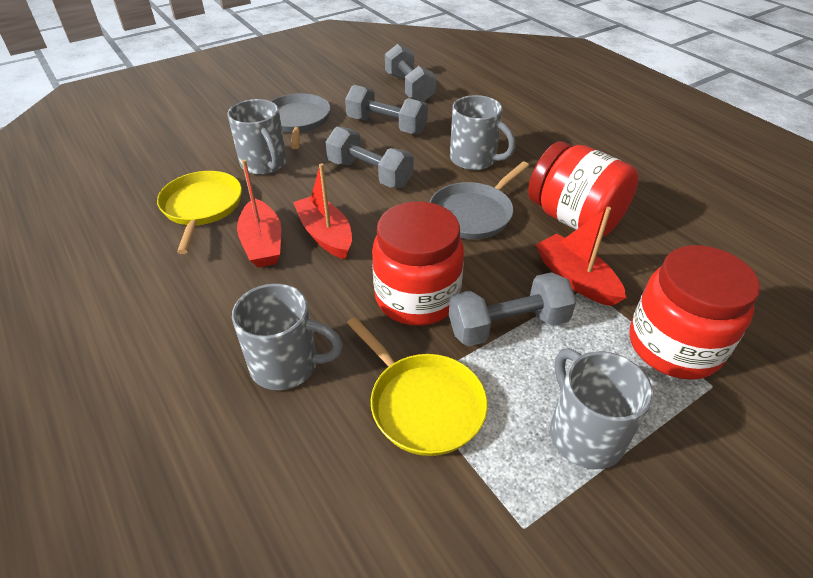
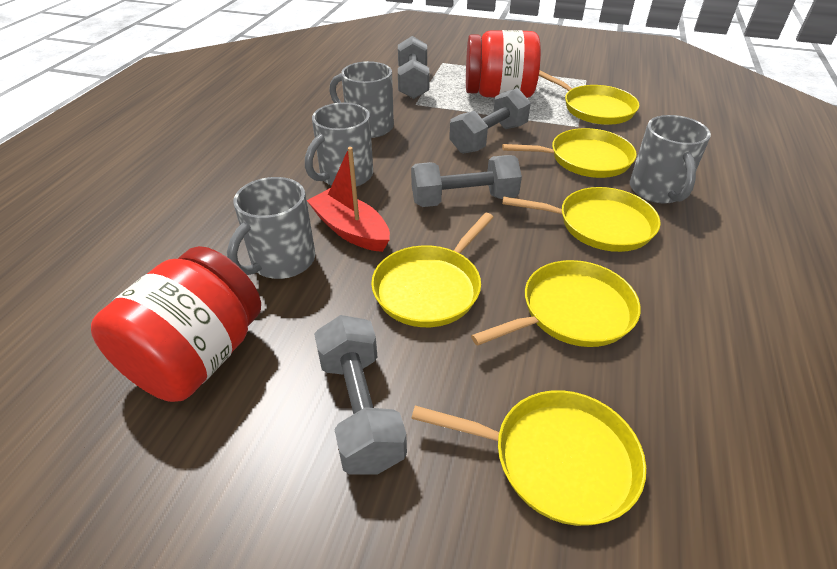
grey pan: [271,93,331,149] [430,161,529,239] = 2 -> none = 0
red boat: [237,159,281,268] [293,163,352,259] [536,207,626,306] = 3 -> [307,147,390,252] = 1
red jar: [372,201,464,326] [528,141,639,237] [630,245,760,380] = 3 -> [91,246,261,402] [466,30,541,98] = 2
yellow pan: [157,171,242,254] [347,317,488,456] = 2 -> [371,213,494,327] [411,390,646,526] [471,260,641,347] [502,128,637,178] [502,187,661,252] [539,71,639,125] = 6

